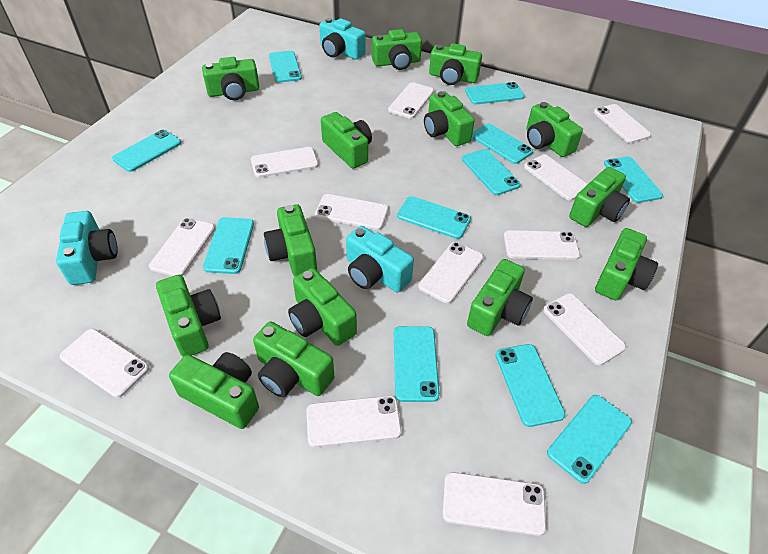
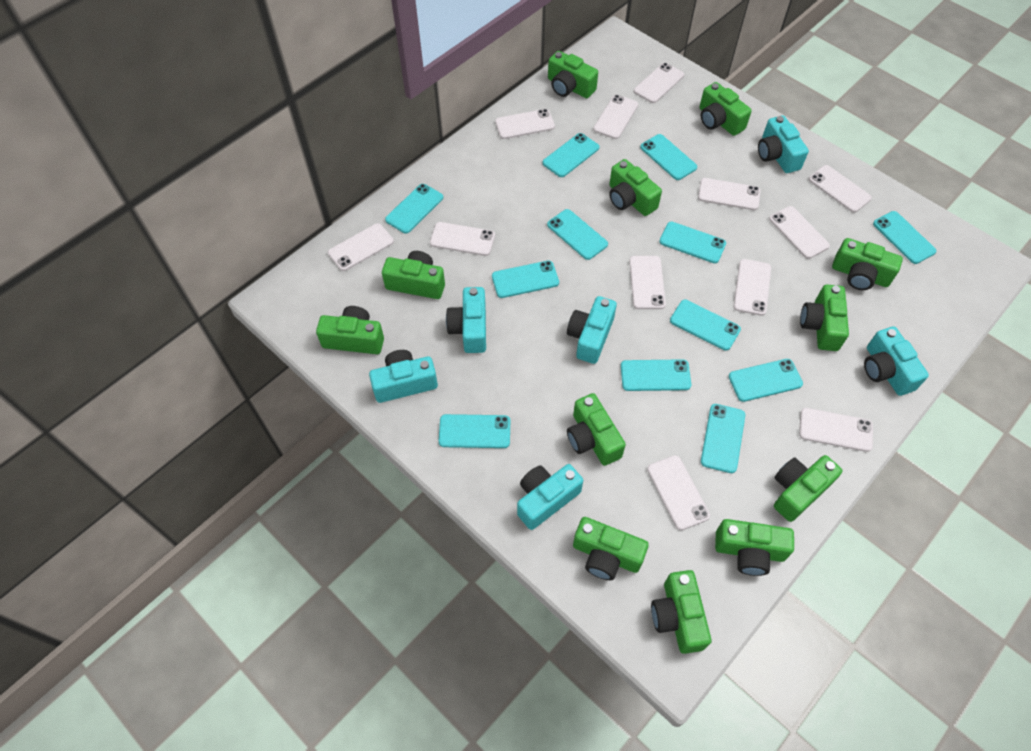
green camera: [156,275,221,357] [169,352,259,429] [202,57,259,100] [253,322,334,397] [264,204,317,277] [288,268,357,346] [321,112,372,169] [372,29,422,70] [424,91,475,146] [429,43,482,85] [467,259,533,336] [527,102,583,157] [569,167,630,227] [595,228,658,300] = 14 -> [316,306,384,354] [382,251,445,299] [548,51,598,98] [567,393,626,466] [573,517,649,580] [609,159,662,216] [651,570,712,654] [700,82,752,136] [715,519,794,576] [774,455,843,522] [800,284,849,351] [832,238,903,290] = 12
turquoise camera: [56,211,118,285] [319,18,366,60] [346,226,414,292] = 3 -> [369,350,438,403] [446,287,486,353] [517,464,583,530] [567,296,617,364] [758,115,809,173] [864,326,929,396] = 6
turquoise phone: [112,130,181,172] [203,217,254,274] [269,51,302,83] [394,326,440,402] [397,196,471,239] [462,149,521,195] [465,82,525,104] [472,124,533,164] [495,344,565,427] [547,395,632,484] [604,156,663,203] = 11 -> [385,184,443,234] [439,414,510,448] [492,261,559,298] [543,133,599,177] [547,209,608,260] [621,359,691,391] [640,134,697,180] [659,221,726,263] [670,300,741,351] [701,404,745,473] [729,359,803,402] [873,211,936,264] = 12

